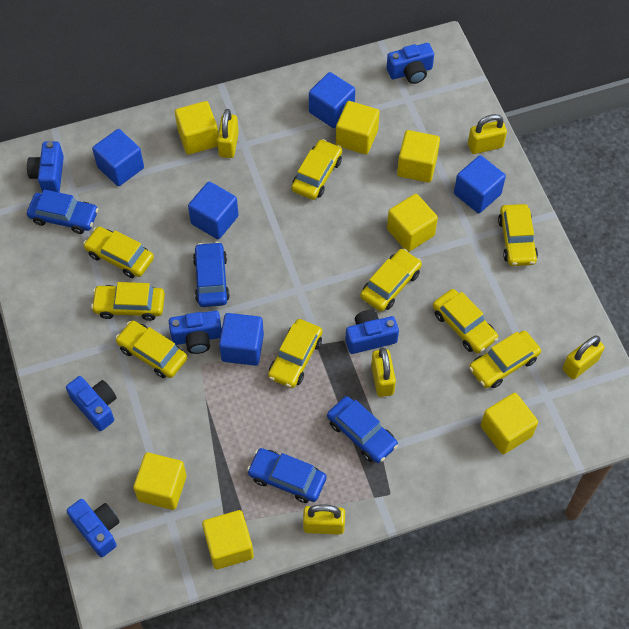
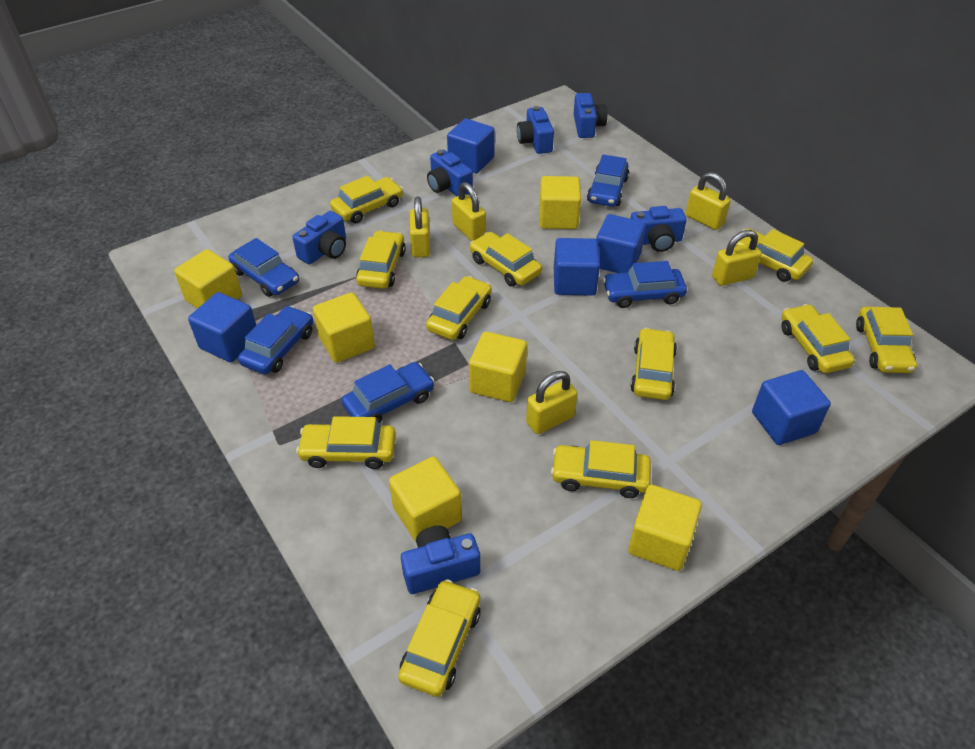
blue car: [27,189,98,234] [193,242,230,307] [247,448,326,503] [327,396,398,463] = 4 -> [229,238,299,297] [238,306,313,375] [342,362,435,424] [587,155,629,207] [603,261,687,308] = 5
yellow car: [83,227,154,278] [91,282,165,321] [116,321,187,378] [268,319,323,388] [291,139,342,200] [360,249,422,311] [433,289,498,354] [469,331,541,388] [498,204,538,266] = 9 -> [296,416,396,469] [330,176,403,223] [356,230,406,289] [398,579,480,697] [426,276,492,340] [470,232,542,287] [551,440,651,498] [630,328,677,400] [735,228,813,282] [781,304,855,373] [856,307,917,373] = 11
yellow cube: [133,452,187,510] [175,101,218,154] [202,510,254,569] [336,101,380,155] [387,194,438,252] [397,130,440,183] [481,393,538,454] = 7 -> [174,249,242,309] [313,292,375,363] [389,457,462,542] [469,331,527,402] [539,176,581,229] [628,485,702,571] = 6

